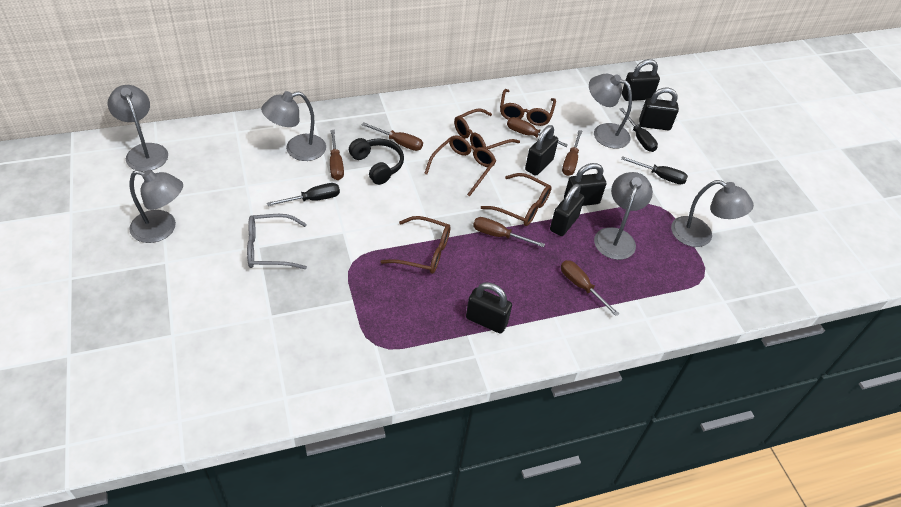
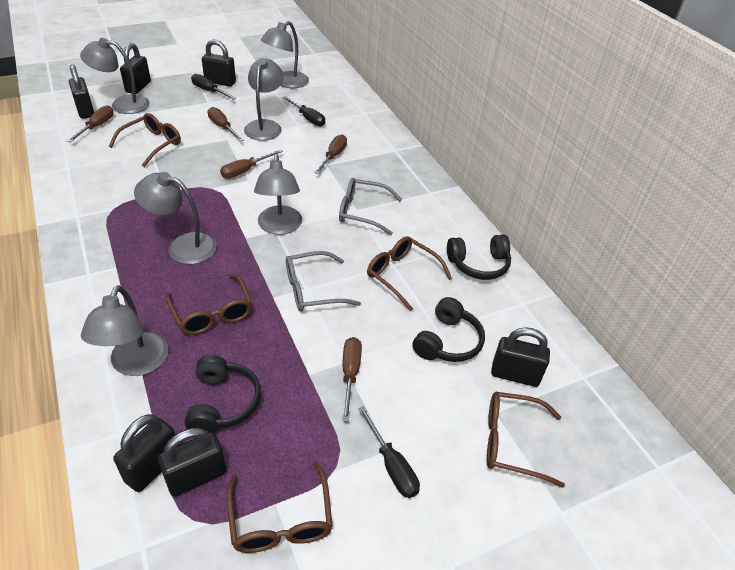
black headphones: [349,138,404,185] = 1 -> [185,355,261,433] [413,297,485,362] [447,234,511,280] = 3
brown screwdriver: [330,130,344,180] [361,122,423,151] [473,217,545,247] [507,117,568,147] [561,260,619,316] [562,130,582,176] = 6 -> [67,105,114,142] [208,107,244,141] [220,149,283,178] [314,135,347,174] [342,337,362,422] = 5
grey glasses: [247,214,307,269] = 1 -> [286,251,361,312] [339,178,402,235] = 2

